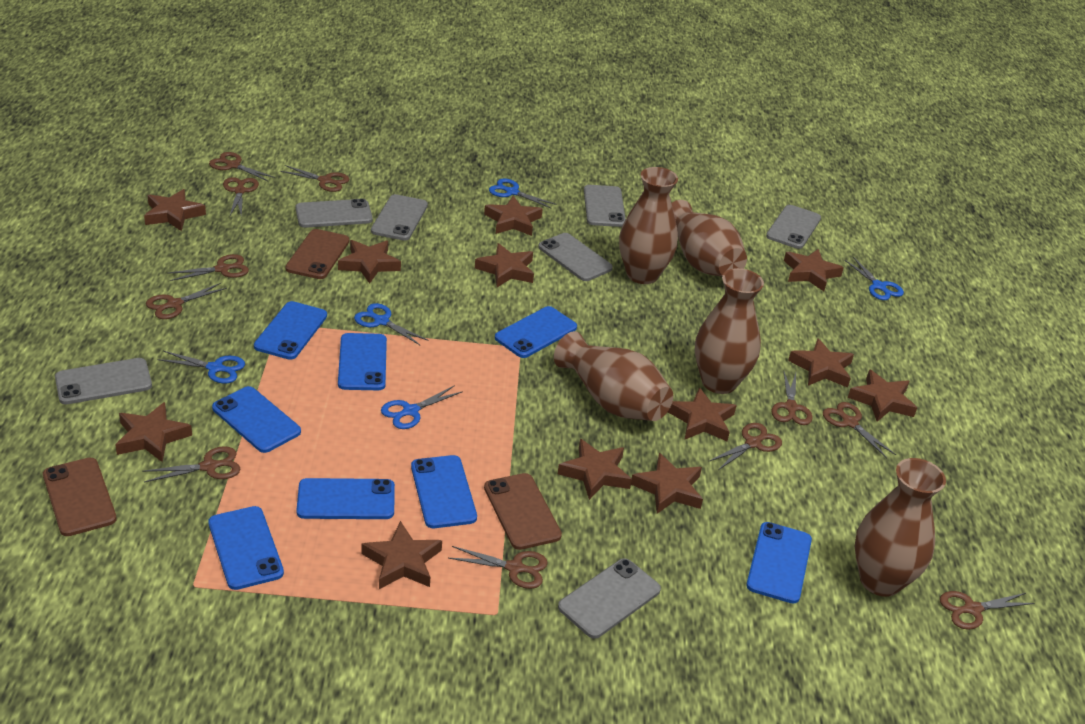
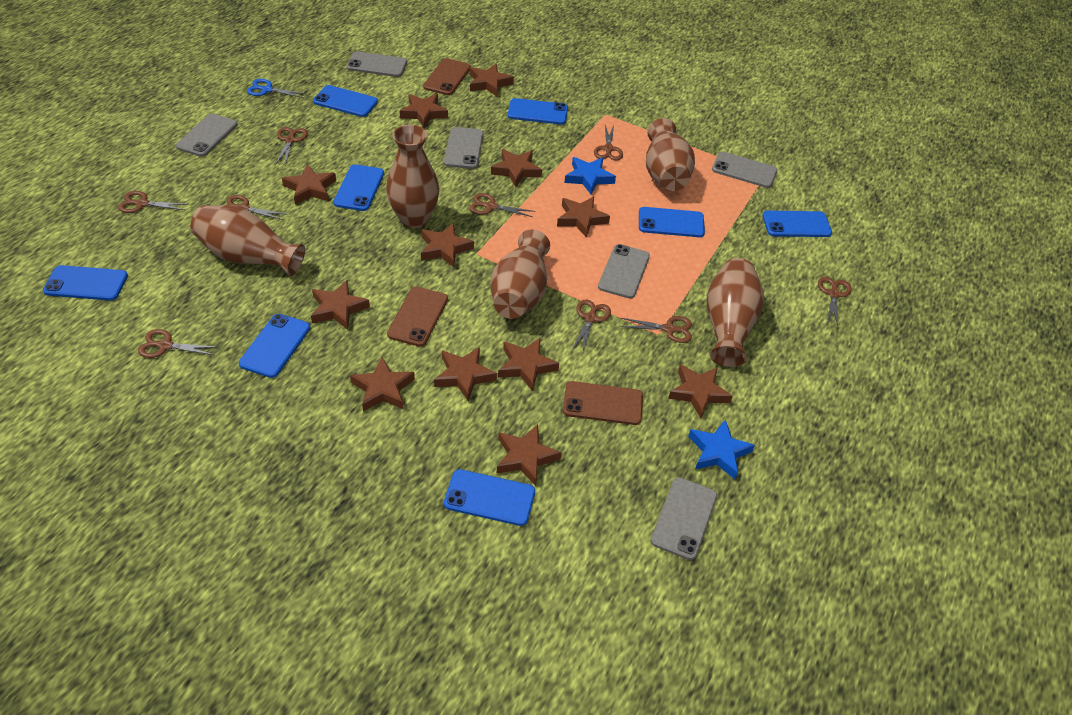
blue scissors: [157,351,245,384] [354,303,428,345] [381,385,463,429] [489,179,556,208] [844,257,904,300] = 5 -> [247,79,307,98] = 1
blue star: none = 0 -> [564,157,616,195] [688,419,755,480] = 2
brown scissors: [142,446,240,482] [146,283,227,319] [167,254,249,281] [209,152,275,181] [223,177,259,217] [280,165,349,192] [448,546,548,589] [708,423,782,470] [771,372,812,425] [823,402,896,458] [940,591,1035,630] = 11 -> [118,191,188,213] [138,329,216,358] [227,195,288,220] [275,127,308,165] [469,193,535,217] [572,300,611,352] [594,125,623,161] [620,316,692,343] [818,277,852,326] = 9
grey phone: [55,358,152,404] [295,199,373,228] [371,194,428,241] [538,233,613,281] [558,558,661,639] [584,185,626,227] [766,205,821,249] = 7 -> [176,114,237,157] [346,51,407,77] [444,127,483,169] [598,244,650,298] [651,477,717,560] [712,152,778,188] = 6

